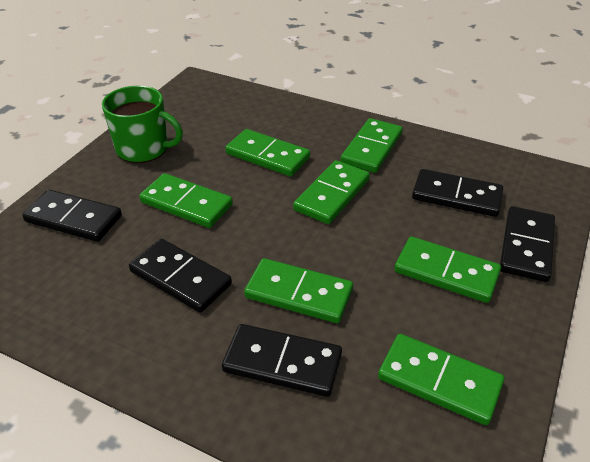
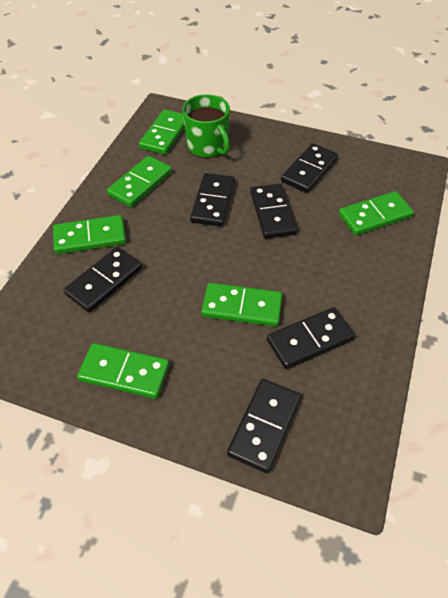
black domino: [22,190,122,242] [129,239,232,313] [222,324,342,397] [412,169,503,217] [500,206,555,282] = 5 -> [63,247,142,312] [190,173,235,227] [227,379,300,473] [250,184,298,239] [267,307,355,369] [281,143,338,193] = 6
green domino: [139,173,233,228] [225,129,310,176] [244,258,353,323] [293,160,370,224] [340,118,403,173] [378,334,504,425] [394,237,501,303] = 7 -> [53,215,126,254] [77,343,170,399] [107,156,172,207] [139,109,185,155] [201,283,282,327] [339,191,414,236] = 6

